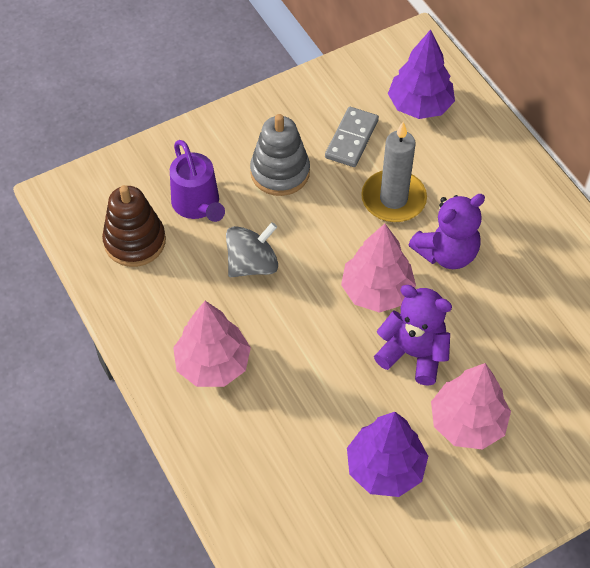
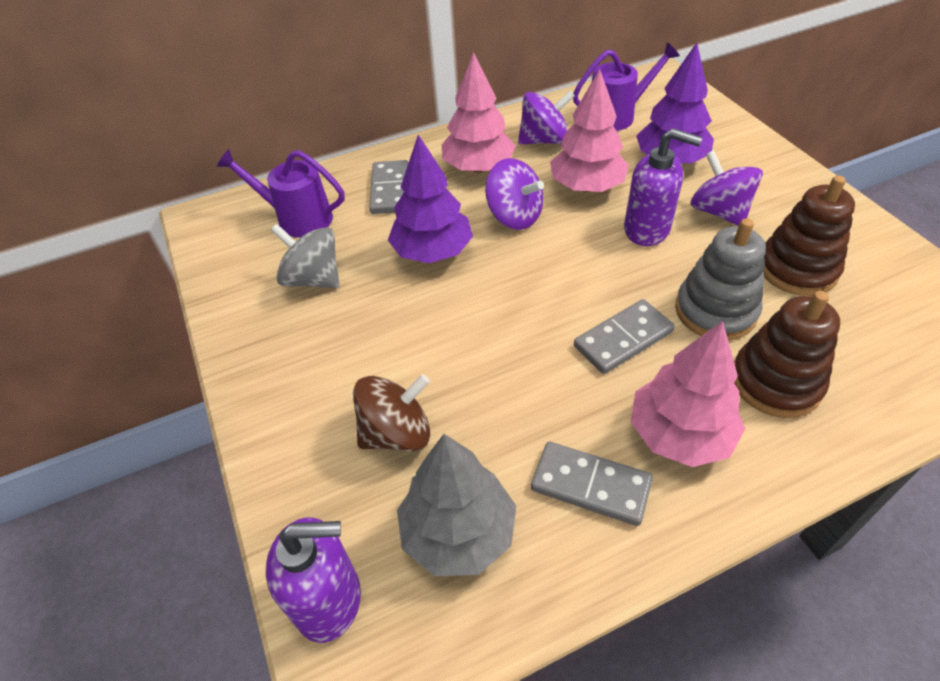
brown spinning top: none = 0 -> [353,374,430,452] = 1
brown stacking toy: [102,185,166,267] = 1 -> [734,291,840,418] [763,176,855,296] = 2
grey candle: [361,122,427,222] = 1 -> none = 0
grey domino: [325,107,379,167] = 1 -> [369,160,408,214] [531,442,653,526] [574,299,675,374] = 3
grey tree: none = 0 -> [397,434,516,576] = 1
purple soap dispenser: none = 0 -> [266,518,361,643] [624,128,702,246] = 2
purple spinning top: none = 0 -> [485,158,544,230] [518,90,575,144] [690,150,763,226] = 3
purple teddy bear: [374,285,452,386] [408,194,485,269] = 2 -> none = 0
purple watering can: [170,140,225,222] = 1 -> [217,149,345,238] [573,42,680,131] = 2

